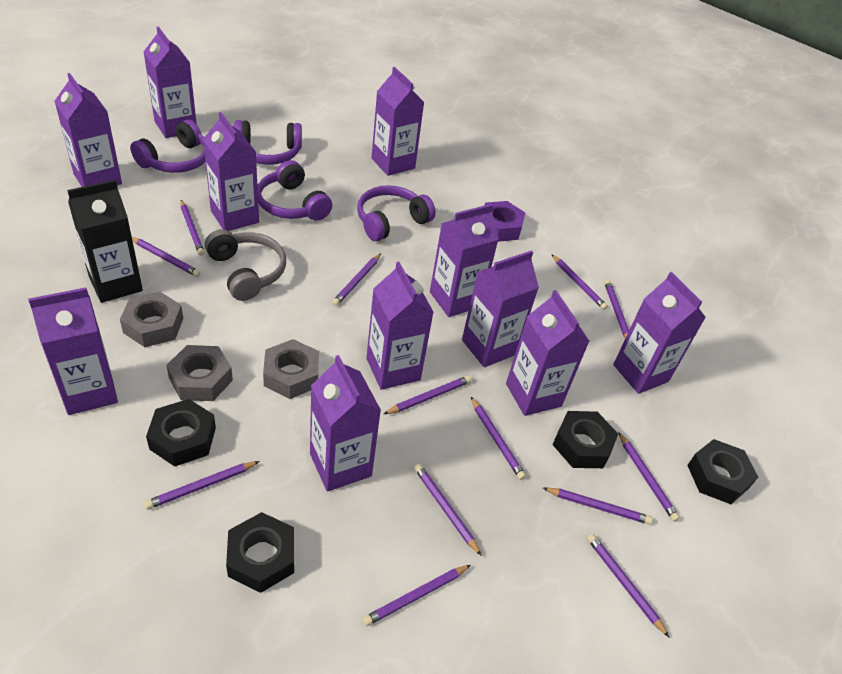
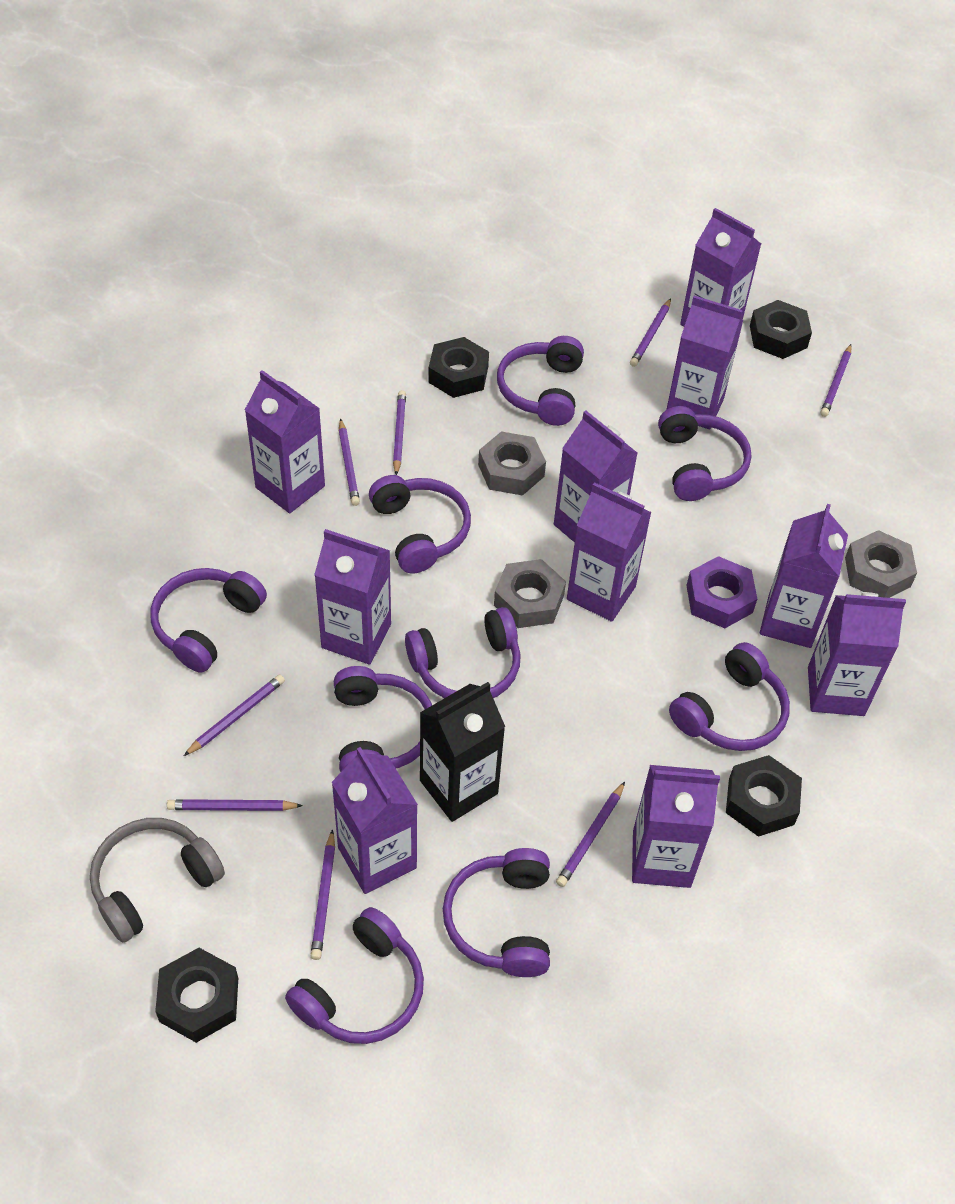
purple carton: [28,287,118,415] [55,73,122,187] [144,27,197,138] [203,112,259,231] [310,355,381,492] [366,262,434,390] [372,67,424,176] [430,204,499,317] [462,250,539,367] [506,290,589,416] [613,272,706,394] = 11 -> [245,370,325,513] [314,529,391,665] [331,747,418,894] [554,410,638,543] [567,482,652,622] [632,765,720,888] [666,296,743,429] [680,208,761,327] [760,504,848,648] [808,592,906,716] = 10
purple headphones: [130,120,205,173] [234,120,302,165] [257,160,332,221] [357,185,436,241] = 4 -> [151,568,267,673] [285,907,424,1044] [334,666,432,772] [369,475,471,573] [405,607,521,698] [443,848,550,977] [497,336,584,426] [658,406,751,501] [669,642,790,751] = 9
purple pencil: [132,237,200,277] [144,461,260,510] [181,200,205,255] [332,253,381,306] [362,565,471,626] [384,376,471,414] [414,464,482,556] [471,397,526,480] [543,488,653,524] [551,254,608,310] [587,534,670,638] [604,280,629,338] [618,432,680,522] = 13 -> [167,799,303,811] [184,674,285,756] [311,829,335,960] [339,418,360,506] [393,390,406,475] [556,782,625,887] [630,299,671,367] [820,344,851,417] = 8

